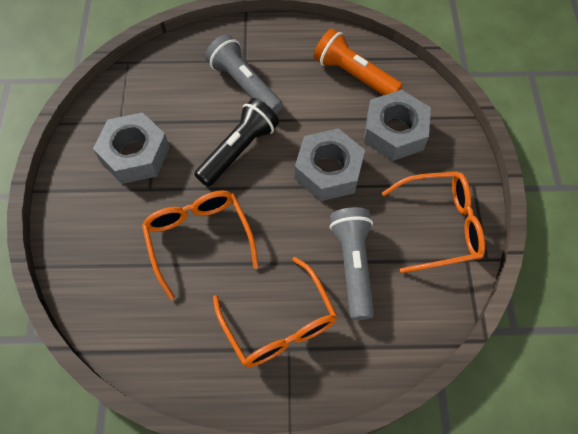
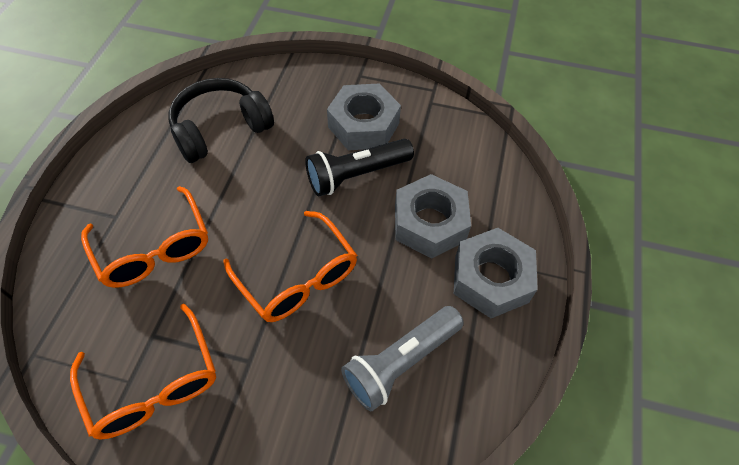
black headphones: none = 0 -> [169,78,274,163] = 1
grey flashlight: [205,35,283,114] [329,207,374,320] = 2 -> [341,306,464,411] = 1
orange flashlight: [314,28,403,95] = 1 -> none = 0

